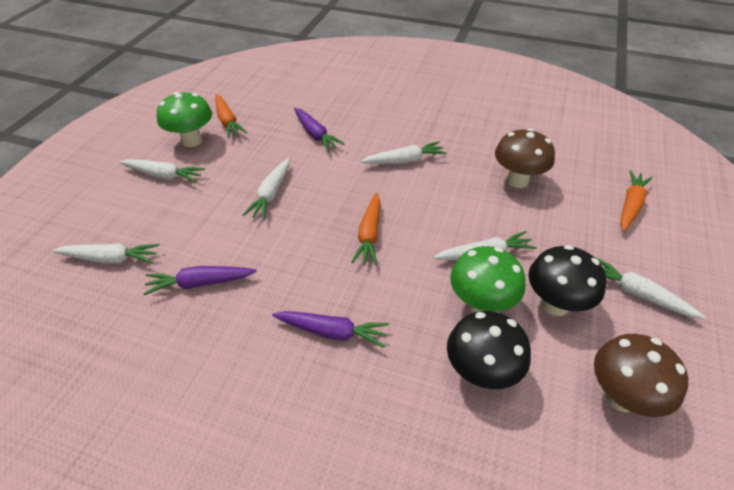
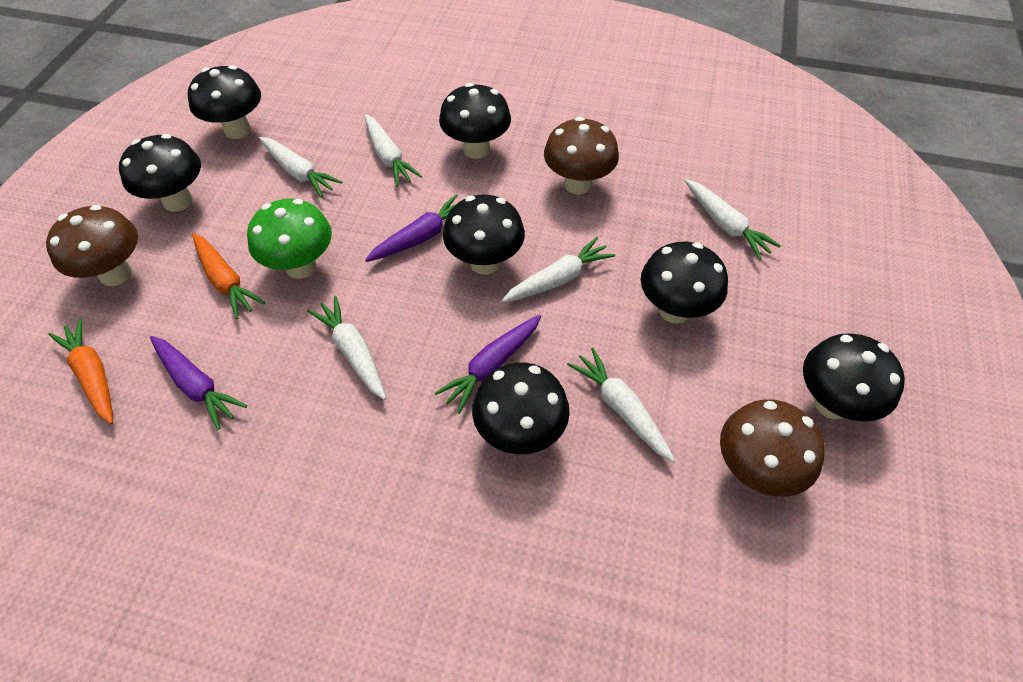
black mushroom: [447,311,531,389] [529,245,606,316] = 2 -> [119,134,201,212] [188,65,261,139] [439,83,511,159] [443,194,525,274] [472,362,570,454] [641,242,728,324] [803,333,905,422] = 7
brown mushroom: [495,128,555,188] [594,334,688,417] = 2 -> [46,205,138,286] [544,117,619,195] [720,399,825,497] = 3
green mushroom: [157,92,212,147] [450,246,525,313] = 2 -> [247,199,332,279] = 1
orange carrot: [215,94,247,138] [351,193,380,266] [620,170,653,231] = 3 -> [48,318,113,424] [192,233,265,319] = 2

